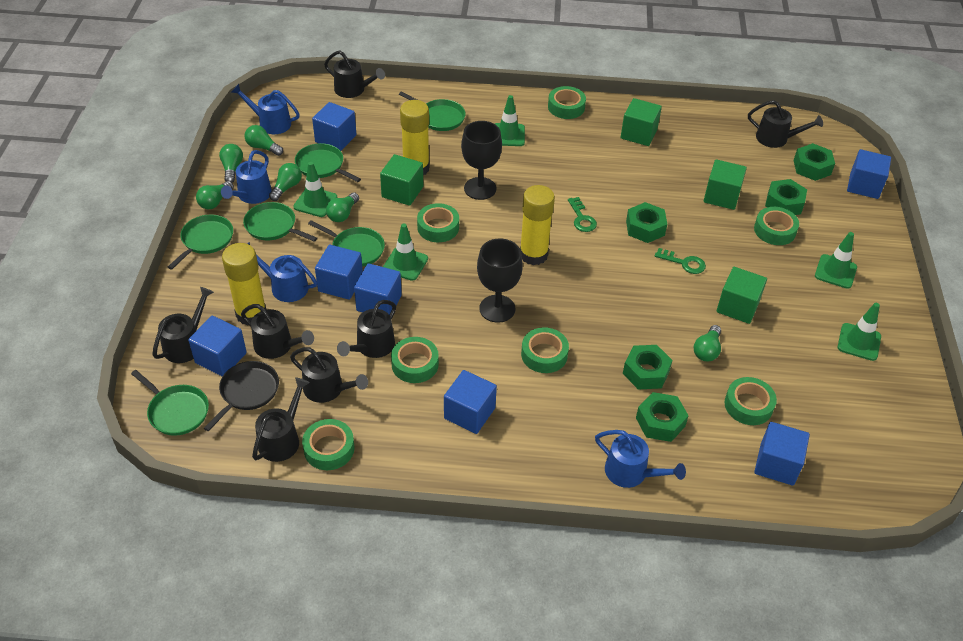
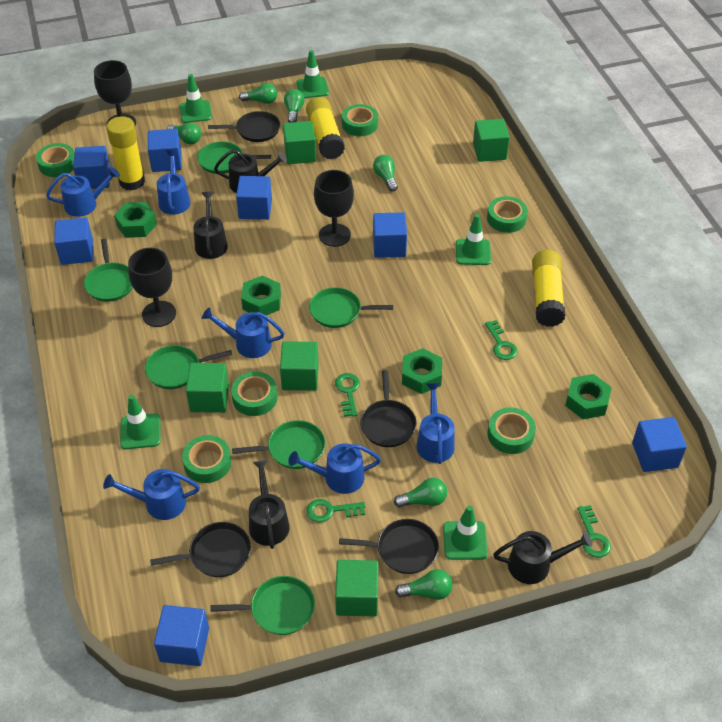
black goblet: [461,121,502,200] [477,239,523,323] = 2 -> [94,60,136,126] [128,248,176,327] [314,170,354,247] = 3
black pan: [204,361,279,431] = 1 -> [150,522,251,577] [208,111,280,142] [339,519,439,574] [360,370,416,447] = 4
black watering can: [152,287,214,363] [241,304,314,359] [252,377,310,462] [290,347,368,403] [324,50,385,98] [337,300,396,358] [748,100,823,148] = 7 -> [193,192,228,259] [214,150,287,193] [249,460,290,549] [493,531,593,584] = 4
blue watering can: [221,150,272,204] [231,84,300,134] [247,242,317,302] [595,430,686,488] = 4 -> [46,167,120,217] [103,469,200,520] [157,150,190,215] [202,307,285,358] [288,444,381,494] [416,383,455,464] = 6
green cube: [380,154,423,206] [621,98,662,146] [704,159,747,210] [717,267,767,324] = 4 -> [186,363,229,413] [280,341,319,391] [283,121,316,164] [335,560,378,616] [473,119,510,162] = 5
green key: [568,197,597,232] [655,248,706,274] = 2 -> [306,499,365,523] [335,373,360,417] [485,320,517,360] [577,505,611,558] = 4
green nut: [623,345,673,389] [626,202,667,243] [636,392,689,442] [765,179,807,215] [793,143,835,181] = 5 -> [114,202,157,238] [241,275,281,315] [402,348,442,394] [565,374,612,419] = 4
green tape: [302,419,355,470] [391,337,439,383] [417,203,459,242] [521,327,569,373] [548,86,586,119] [724,377,777,425] [754,207,799,245] = 7 -> [36,143,74,177] [182,435,231,483] [231,371,278,416] [342,104,378,136] [487,196,528,233] [488,407,536,454] = 6

